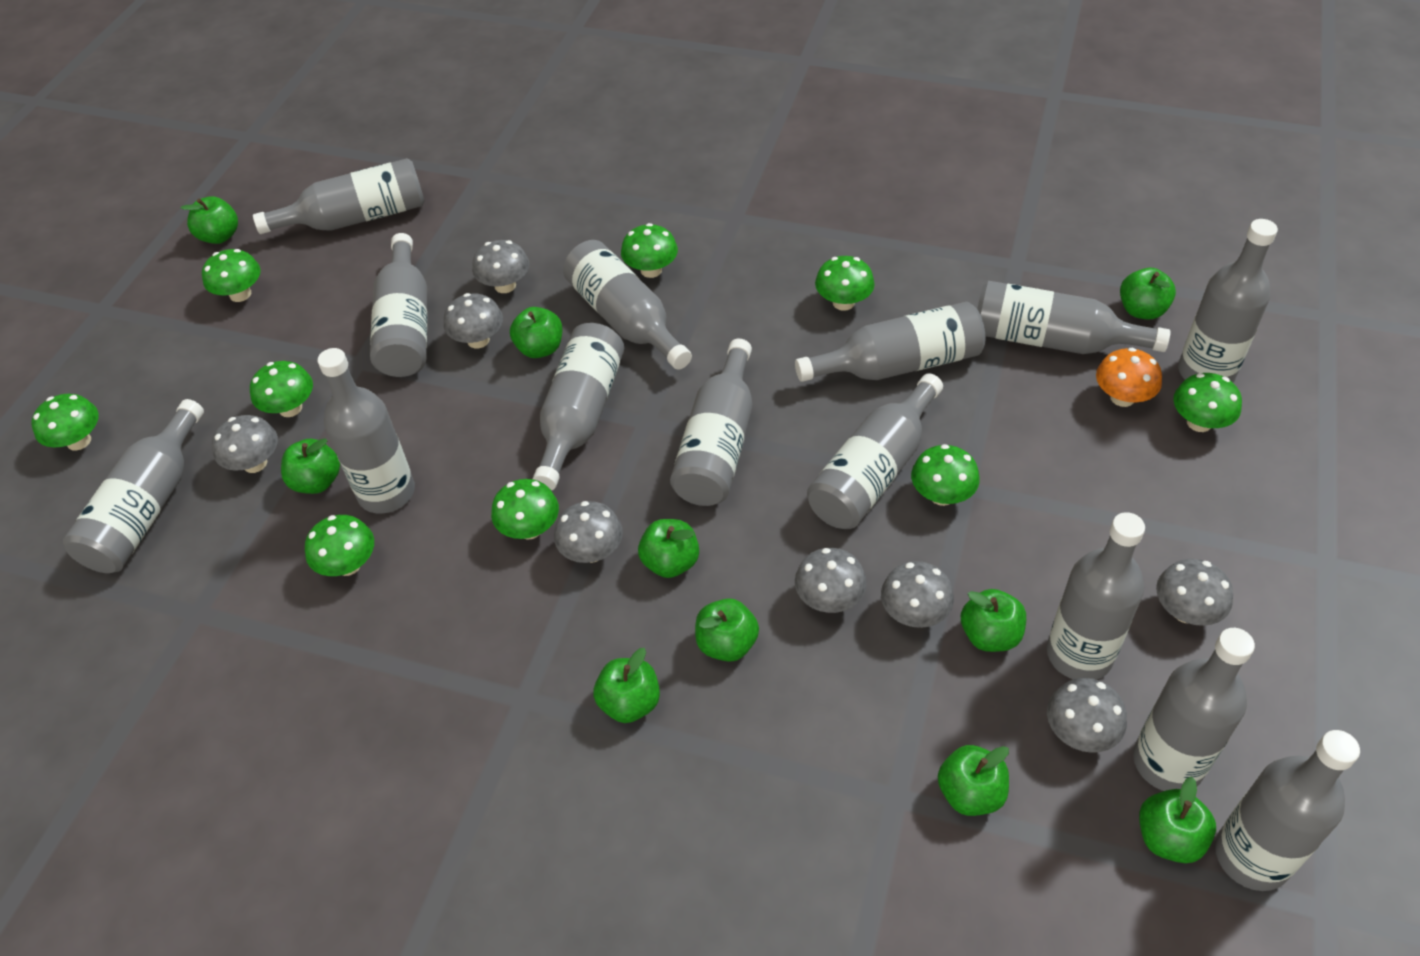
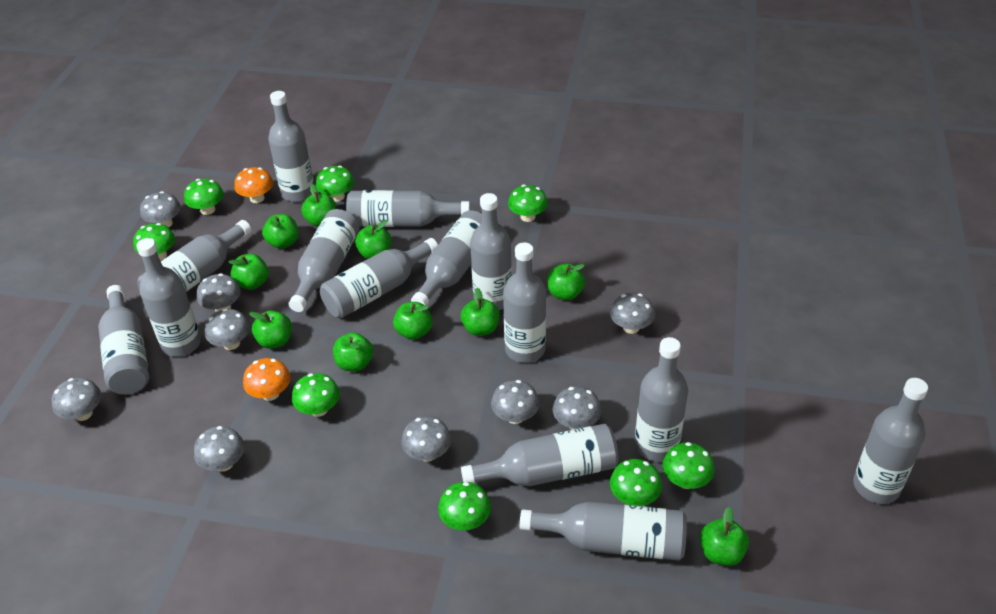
green mushroom: [31,394,99,450] [202,249,261,302] [250,361,313,417] [305,515,374,576] [491,479,559,540] [621,223,678,278] [815,256,875,311] [911,444,980,506] [1173,373,1242,432] = 9 -> [133,223,175,261] [184,179,224,215] [292,373,340,417] [316,166,354,202] [438,482,491,530] [508,185,548,222] [610,459,662,506] [662,442,715,489] = 8
grey mushroom: [212,415,278,473] [444,293,503,349] [472,240,529,293] [554,501,623,563] [795,548,867,613] [881,561,954,628] [1047,678,1127,753] [1156,559,1233,626] = 8 -> [51,378,101,421] [140,191,181,227] [194,426,245,472] [197,273,240,312] [205,308,250,350] [401,416,451,462] [491,380,540,424] [553,386,602,430] [610,293,655,334] = 9
orange mushroom: [1096,348,1162,407] = 1 -> [234,167,273,203] [243,358,290,401] = 2

